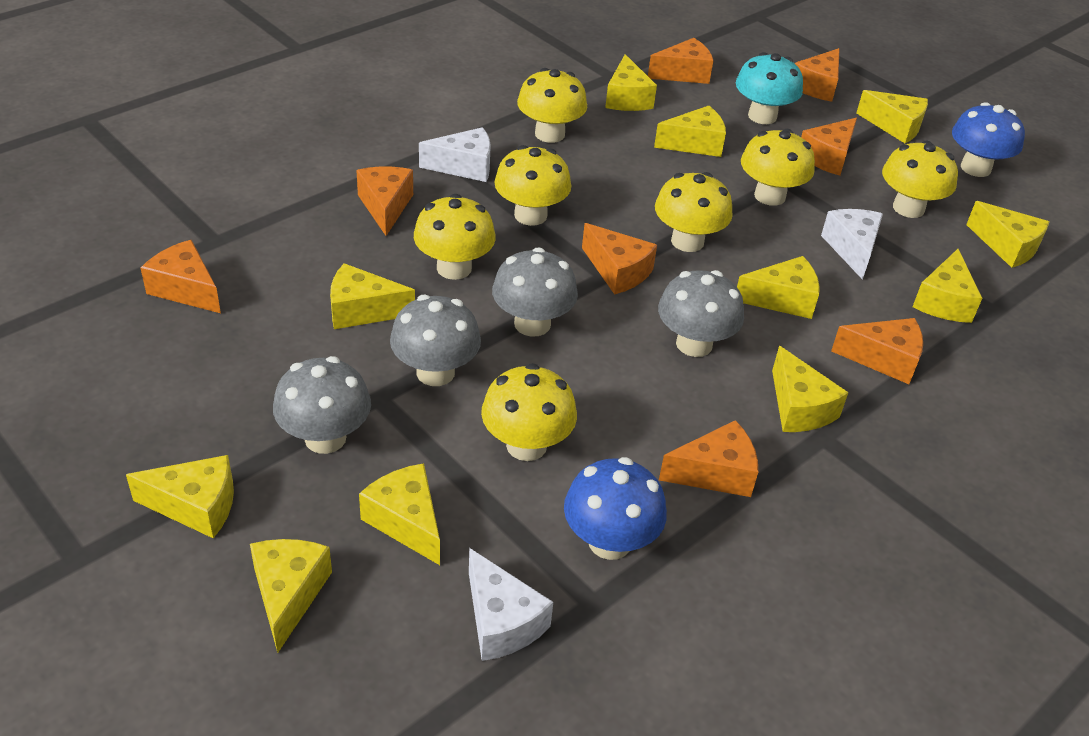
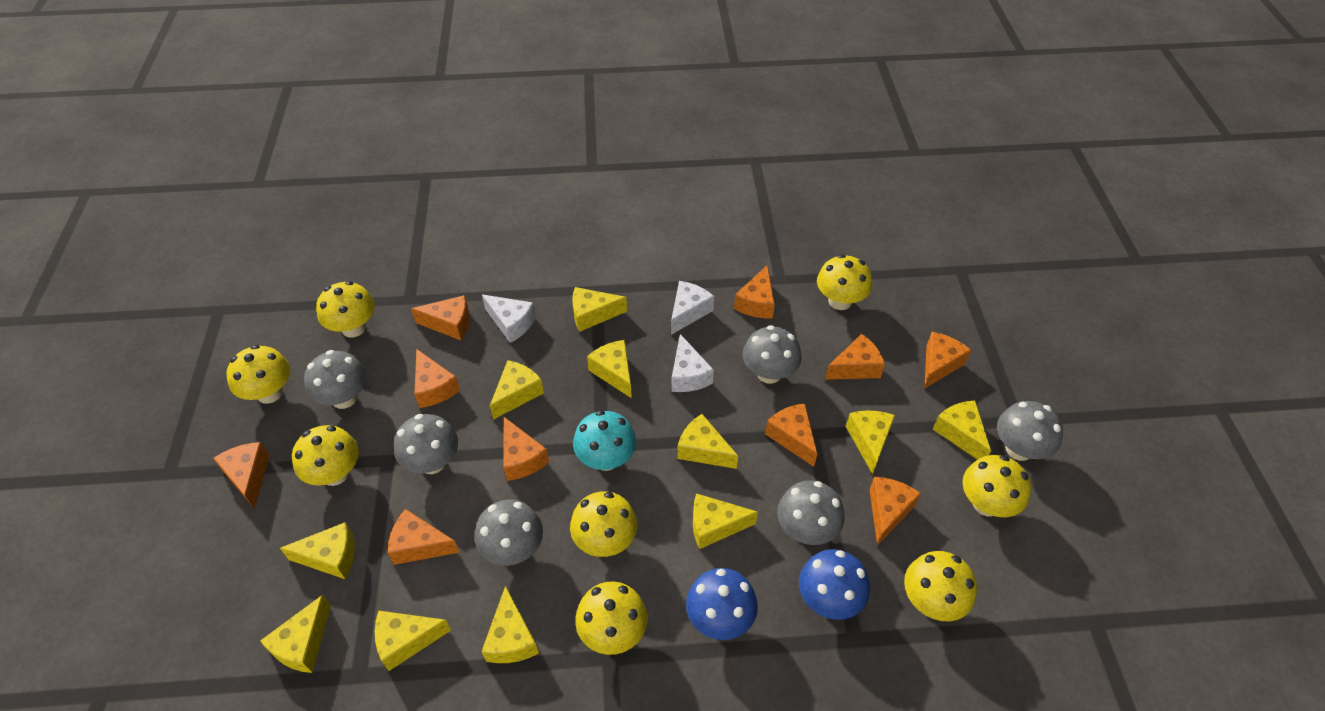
grey mushroom: [273,356,371,454] [390,295,481,386] [492,247,578,337] [658,270,744,357] = 4 -> [304,350,367,409] [394,414,458,474] [475,500,543,566] [743,325,802,384] [777,481,845,545] [997,401,1063,461] = 6
orange cheese: [141,240,221,313] [356,167,413,236] [582,223,657,295] [648,38,713,84] [659,420,758,497] [795,48,840,102] [801,117,857,175] [831,318,923,384] = 8 -> [213,442,270,509] [388,509,460,565] [411,295,470,340] [414,349,460,408] [503,417,549,481] [734,265,775,318] [765,404,817,467] [825,334,885,380] [870,477,921,546] [924,332,971,389] = 10
yellow mushroom: [414,194,496,280] [481,363,577,461] [494,145,571,226] [517,68,587,143] [655,172,733,252] [741,129,815,206] [882,141,958,218] = 7 -> [226,345,290,404] [292,425,359,486] [316,281,375,337] [570,491,637,557] [575,582,648,655] [817,254,872,310] [904,551,977,621] [963,455,1031,517] = 8

